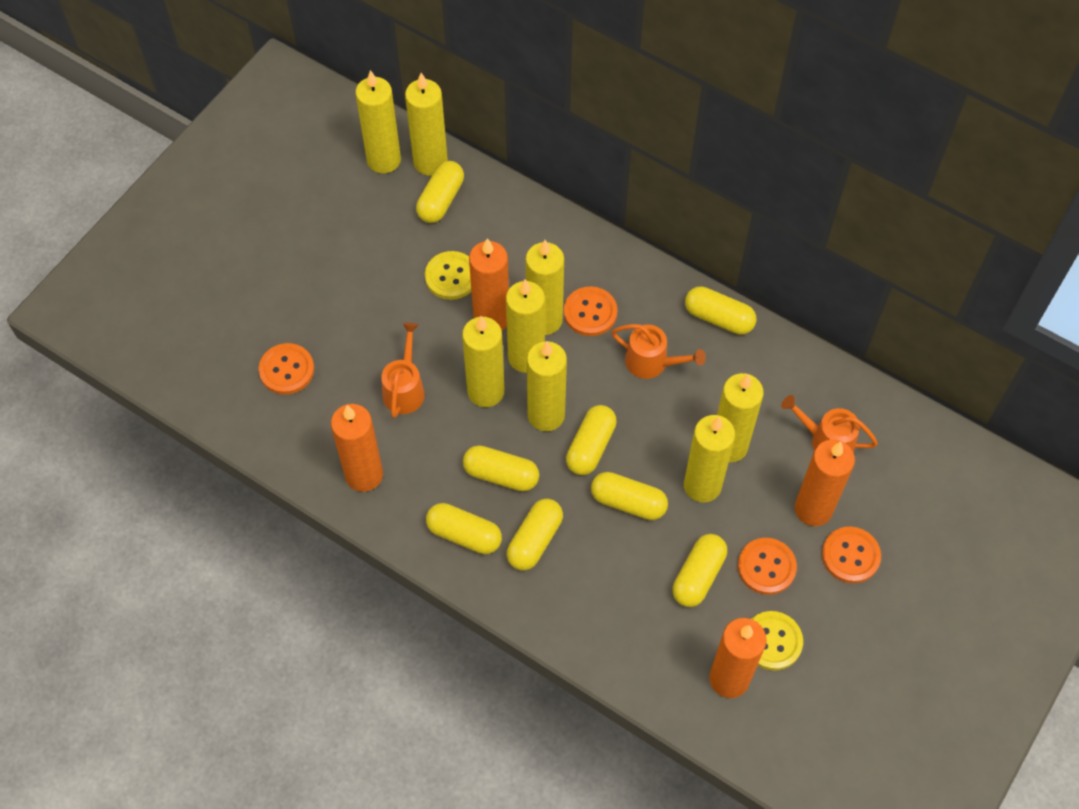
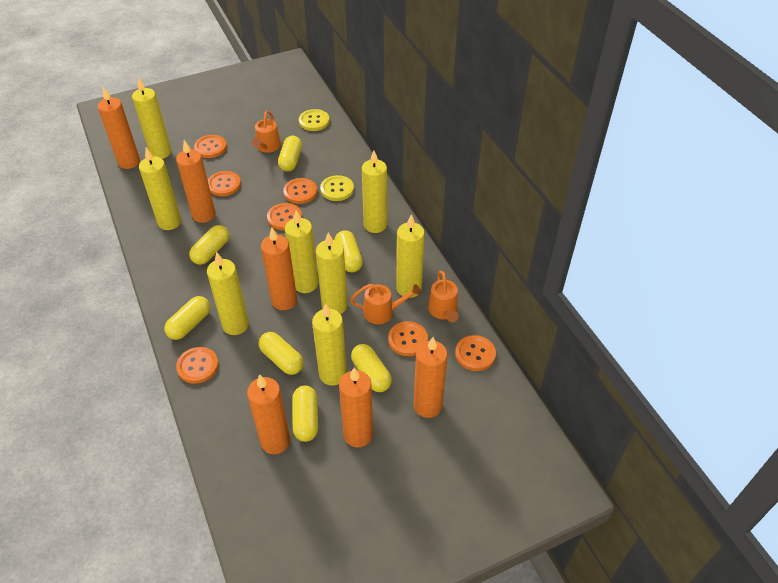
orange button: [259,343,314,394] [564,286,618,336] [738,538,797,595] [822,527,881,583] = 4 -> [176,347,219,384] [194,135,227,158] [208,171,241,196] [267,203,302,230] [283,178,317,204] [388,321,428,356] [455,335,496,371] = 7
orange candle: [331,404,383,492] [469,238,509,331] [709,618,767,698] [795,440,855,526] = 4 -> [98,87,140,169] [176,140,215,223] [247,374,290,454] [261,228,297,310] [339,368,373,447] [414,337,448,418] = 6
yellow capsule: [416,161,464,223] [426,503,502,554] [463,445,539,491] [506,499,563,571] [566,405,617,475] [591,472,668,520] [672,534,727,607] [685,286,757,335] = 8 -> [164,296,210,340] [189,225,229,265] [259,332,304,375] [278,136,302,172] [292,386,318,442] [335,230,363,272] [351,344,392,392] = 7

